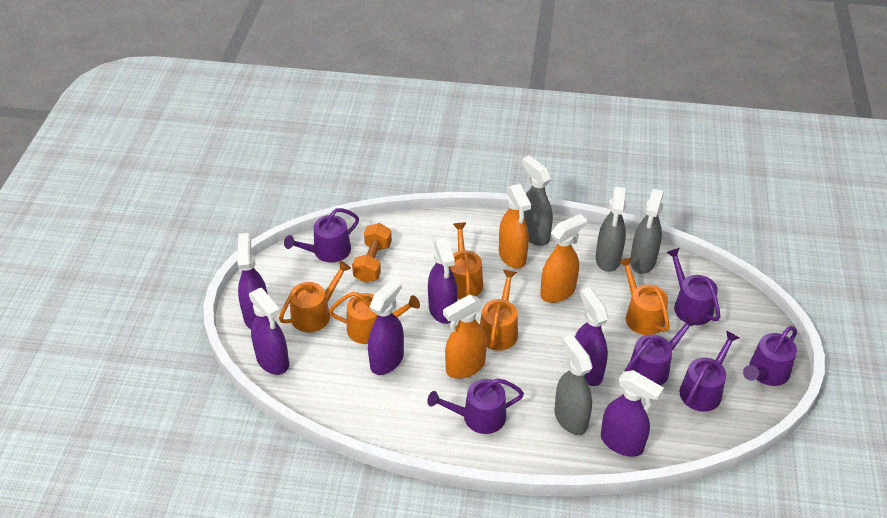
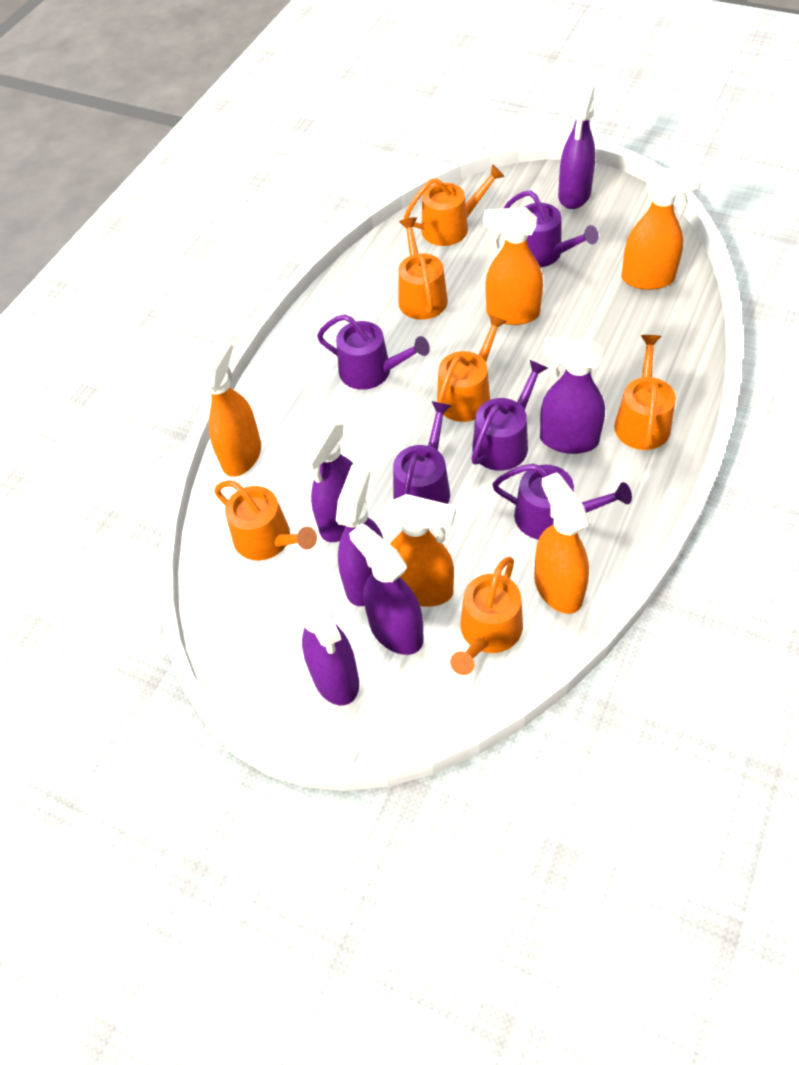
grey spray bottle: [522,155,553,246] [554,334,593,435] [596,187,626,272] [630,189,664,274] = 4 -> none = 0
orange dumbbell: [352,223,392,283] = 1 -> none = 0
orange spray bottle: [443,295,487,379] [499,184,531,269] [540,214,587,303] = 3 -> [197,338,261,477] [389,494,456,607] [483,207,543,325] [534,472,589,614] [621,168,702,290] = 5
orange watering can: [279,260,351,332] [329,292,420,344] [449,223,483,299] [480,270,518,351] [618,257,670,335] = 5 -> [214,480,317,560] [398,217,448,320] [404,164,505,246] [437,314,507,422] [450,556,523,675] [614,335,676,450] = 6
purple watering can: [284,208,359,263] [427,378,524,434] [624,315,698,386] [666,248,720,325] [680,331,740,412] [743,326,797,386] = 6 -> [317,314,430,390] [393,401,452,504] [471,360,548,471] [492,464,632,540] [503,190,599,267] = 5

